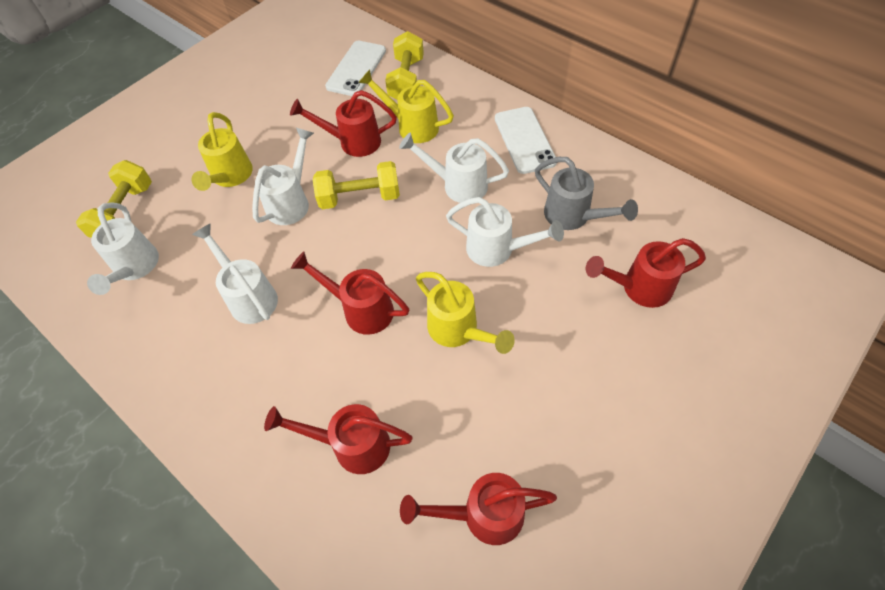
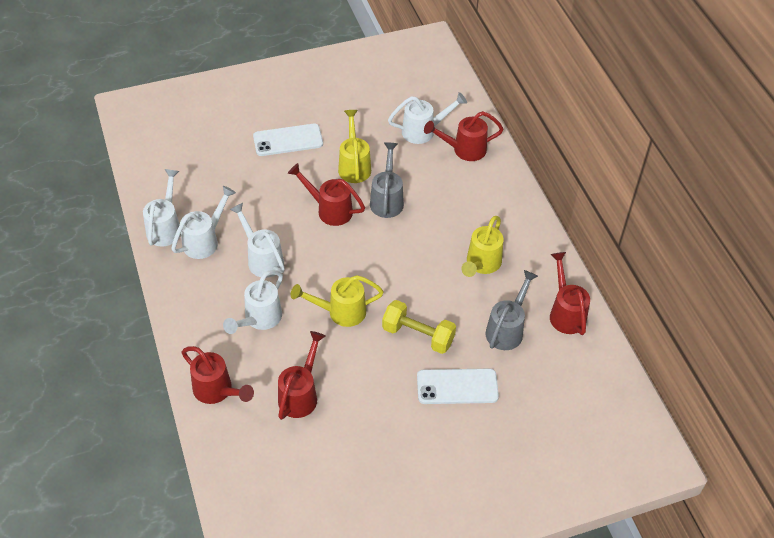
grey watering can: [535,157,638,230] = 1 -> [370,142,404,218] [485,270,538,350] = 2
yellow dumbbell: [76,160,152,238] [313,161,400,209] [385,31,424,99] = 3 -> [382,300,456,354] = 1

